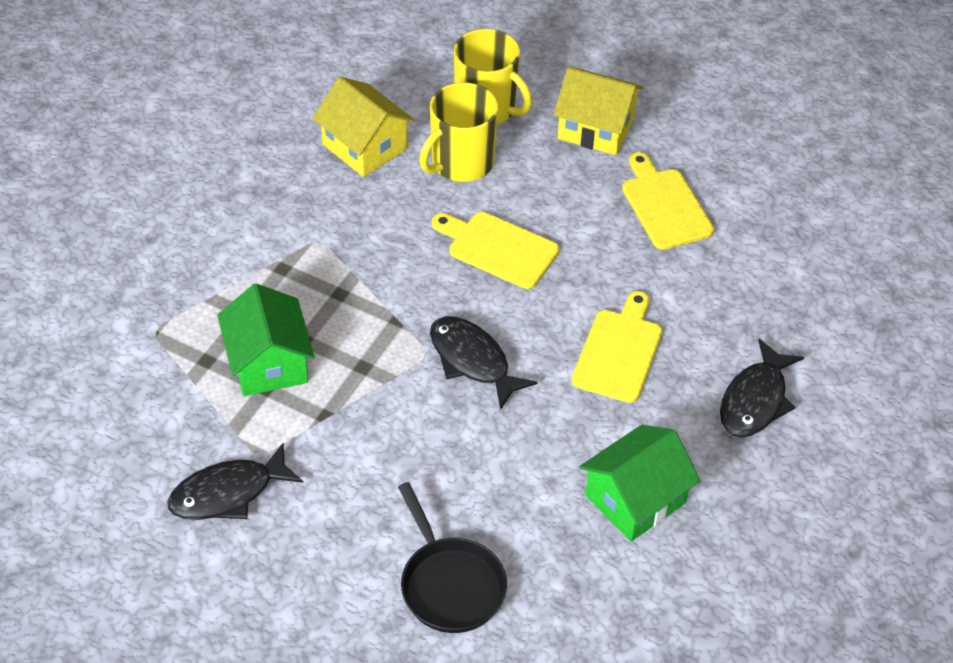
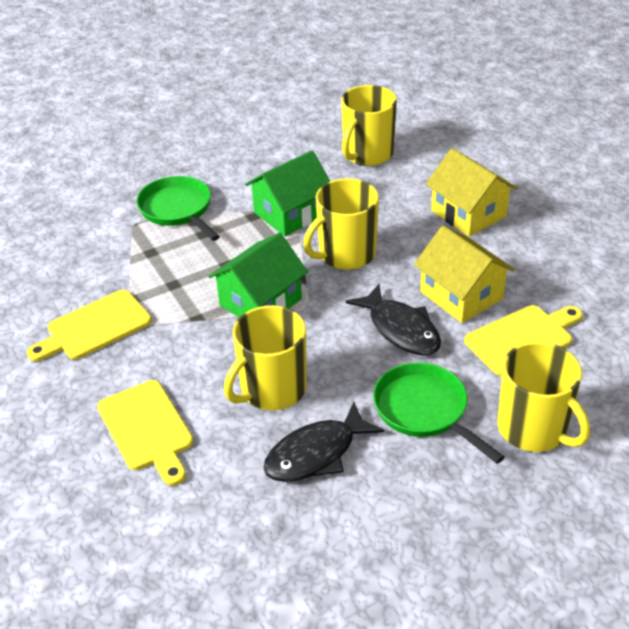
black fish: [167,443,303,520] [430,316,537,410] [720,339,804,438] = 3 -> [263,402,384,482] [346,284,441,355] = 2
black pan: [398,482,507,633] = 1 -> none = 0
green pan: none = 0 -> [137,176,220,241] [373,362,505,464] = 2
yellow mug: [419,83,498,182] [454,29,532,124] = 2 -> [224,305,307,410] [303,178,379,270] [341,85,397,166] [497,342,590,452] = 4

